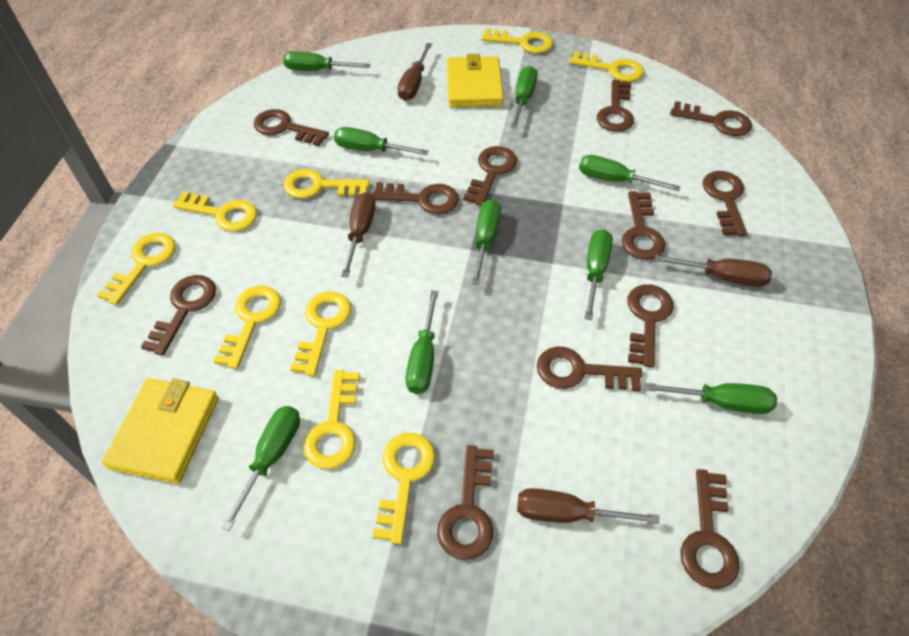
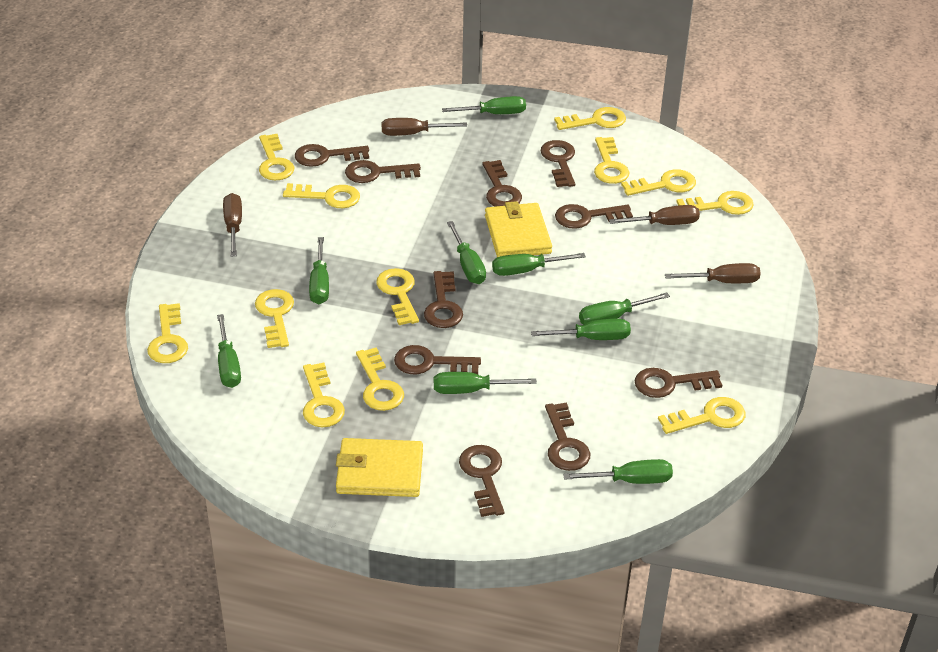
brown key: [141,275,216,356] [254,109,329,146] [372,182,459,214] [437,445,494,560] [463,146,517,206] [537,346,642,392] [597,80,634,132] [622,191,665,260] [627,284,673,368] [670,101,752,136] [681,469,740,589] [703,171,747,236] = 12 -> [295,144,369,167] [345,160,421,183] [394,345,481,374] [424,271,463,328] [459,445,504,517] [482,160,522,207] [541,140,575,187] [545,402,590,471] [555,204,633,229] [635,368,722,398] = 10
yellow key: [97,233,176,305] [172,191,257,232] [214,286,281,369] [284,169,370,198] [290,291,352,376] [304,370,360,469] [373,433,436,544] [482,28,553,53] [570,51,644,82] = 9 -> [147,303,188,363] [255,289,294,348] [259,134,295,180] [283,183,360,208] [303,362,345,427] [356,348,404,411] [376,268,419,325] [554,107,626,130] [594,137,630,184] [621,169,696,196] [658,397,746,434] [676,191,754,215] = 12

